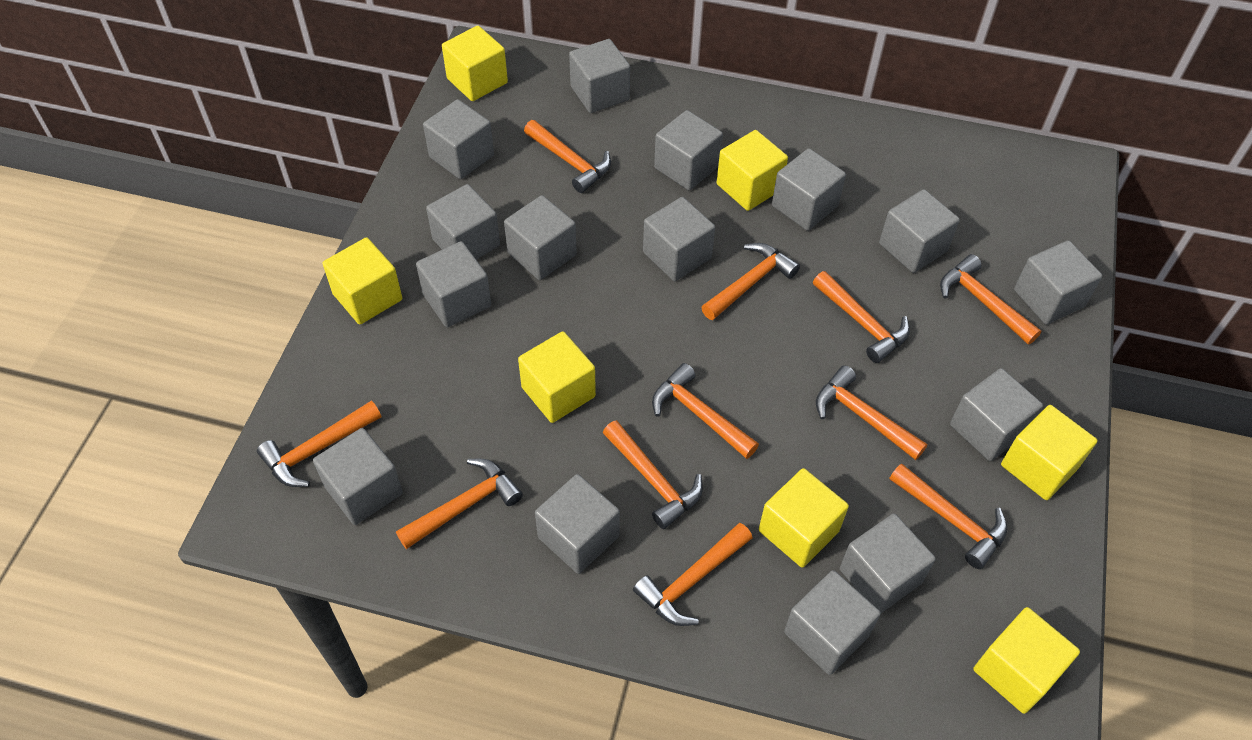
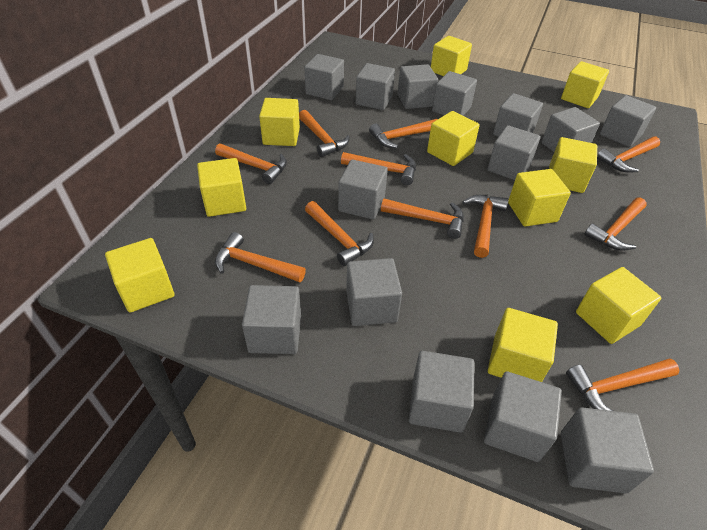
grey cube: [313,428,403,525] [416,241,491,327] [423,99,494,179] [426,184,500,259] [504,195,577,280] [535,474,620,574] [569,39,630,113] [643,197,715,281] [654,110,723,190] [772,148,846,231] [784,570,881,675] [840,513,936,613] [879,189,960,273] [950,368,1043,461] [1014,240,1102,325] = 15 -> [242,285,301,354] [304,54,344,100] [338,159,388,220] [346,258,402,326] [356,63,395,110] [398,64,438,109] [409,351,474,433] [432,71,477,116] [484,371,562,462] [488,125,540,180] [493,93,543,137] [542,107,600,152] [561,407,654,493] [600,95,656,147] = 14
yellow cube: [323,237,402,324] [442,26,508,101] [518,331,596,423] [717,130,788,211] [759,468,849,568] [973,607,1080,714] [1001,405,1098,500] = 7 -> [105,238,175,313] [197,158,246,217] [259,98,300,146] [427,111,480,166] [431,36,472,76] [488,308,558,382] [508,169,571,227] [549,137,597,193] [561,61,609,108] [576,267,661,344] = 10

